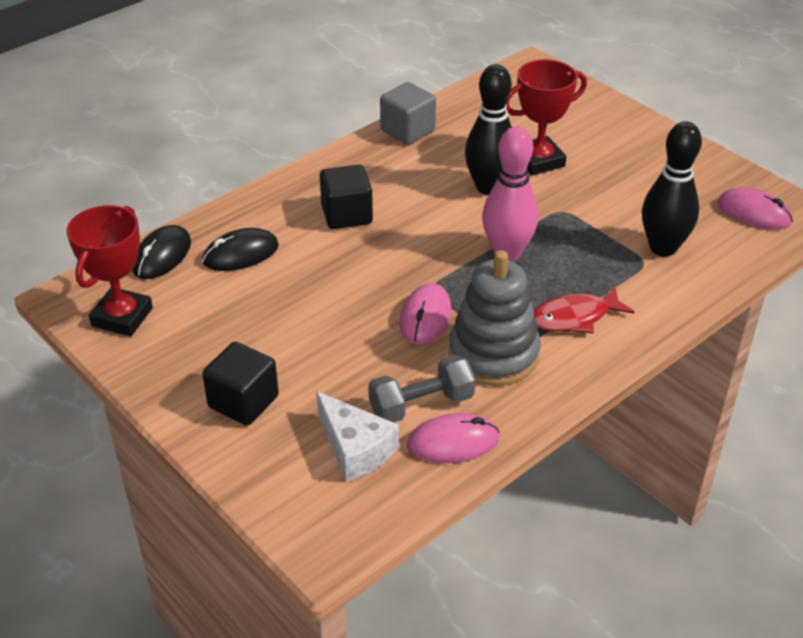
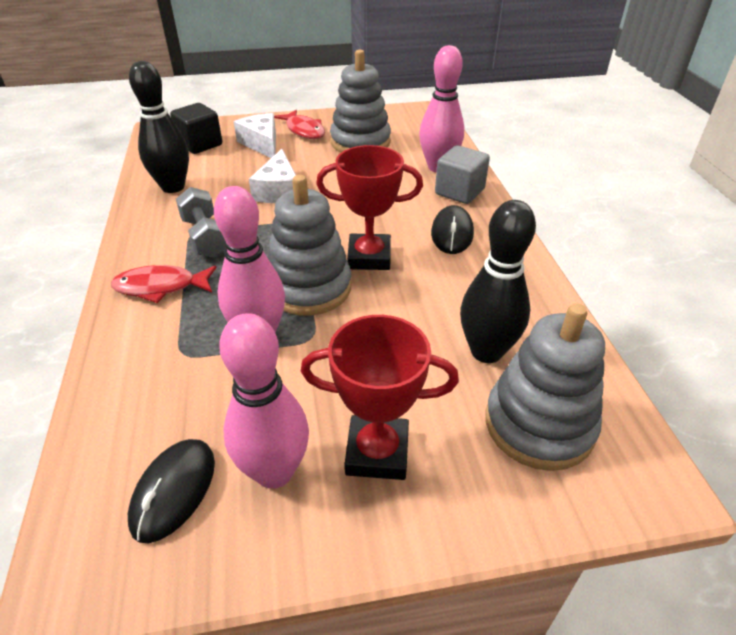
black cube: [202,342,279,425] [320,165,373,229] = 2 -> [170,103,222,154] = 1
grey stacking toy: [449,250,541,386] = 1 -> [267,175,352,315] [330,50,391,152] [485,303,605,471] = 3
pink bowling pin: [482,126,539,261] = 1 -> [214,186,285,333] [219,313,309,489] [419,45,464,172] = 3
pink mouse: [400,283,451,345] [407,413,500,463] [717,187,793,230] = 3 -> none = 0
red fish: [534,286,635,333] = 1 -> [111,265,217,303] [274,110,325,139] = 2
white cheese: [316,391,399,482] = 1 -> [234,113,276,158] [249,149,296,203] = 2

